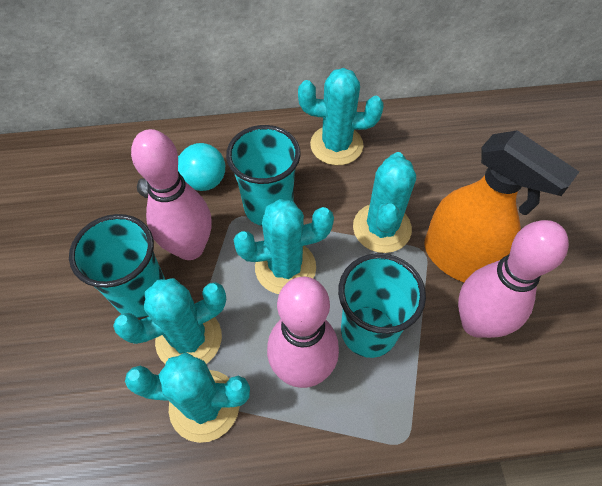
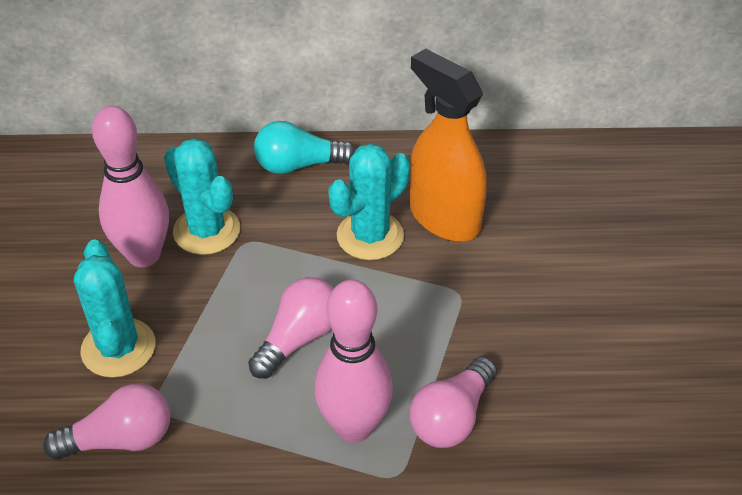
pink bowling pin: [131,129,211,260] [267,277,339,388] [458,220,569,338] = 3 -> [92,106,169,267] [314,279,393,443] = 2
pink light bulb: none = 0 -> [43,384,170,460] [248,277,334,379] [409,356,497,448] = 3
turquoise cactus: [113,278,226,364] [125,352,250,443] [233,199,334,294] [298,68,383,165] [353,152,416,253] = 5 -> [74,239,155,378] [164,138,240,255] [328,143,410,260] = 3
turquoise cup: [69,214,165,318] [226,125,301,226] [338,253,426,358] = 3 -> none = 0

